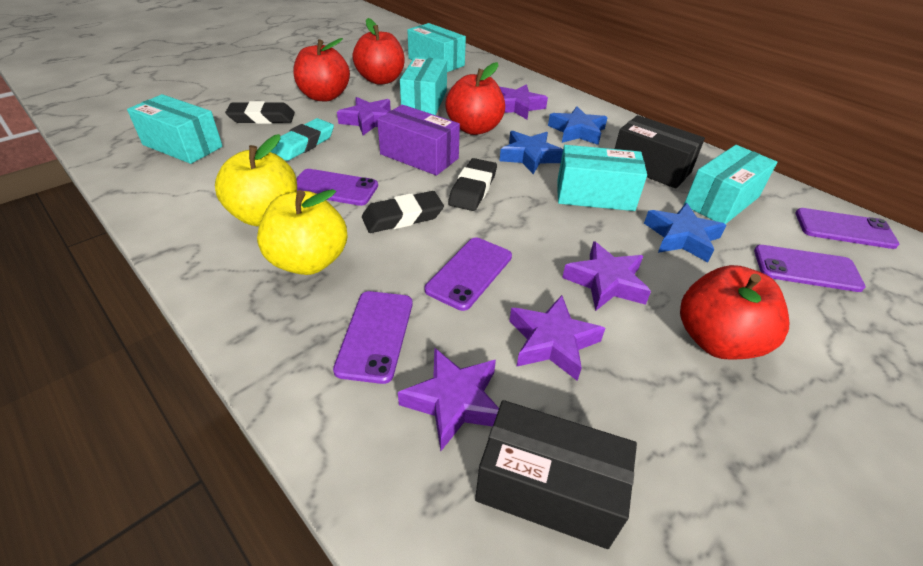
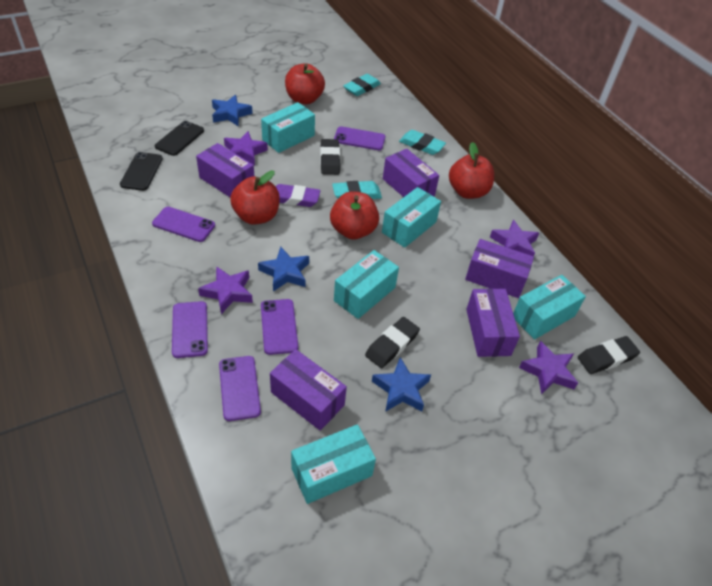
black box: [475,400,637,549] [615,115,705,189] = 2 -> none = 0
black phone: none = 0 -> [120,152,163,191] [155,121,204,156] = 2
purple box: [377,105,460,176] = 1 -> [196,143,254,197] [270,349,347,431] [383,149,439,197] [465,239,534,298] [466,288,520,357] = 5
purple eraser: none = 0 -> [275,184,320,207] = 1
purple star: [337,97,391,135] [398,347,499,451] [500,84,548,120] [509,295,605,381] [562,241,651,311] = 5 -> [198,266,253,314] [224,131,268,165] [490,220,539,256] [519,341,578,395] = 4
turquoise eraser: [271,118,334,161] = 1 -> [332,181,382,199] [343,74,381,96] [399,130,446,155] = 3
yellow apple: [215,134,297,226] [257,189,347,275] = 2 -> none = 0

